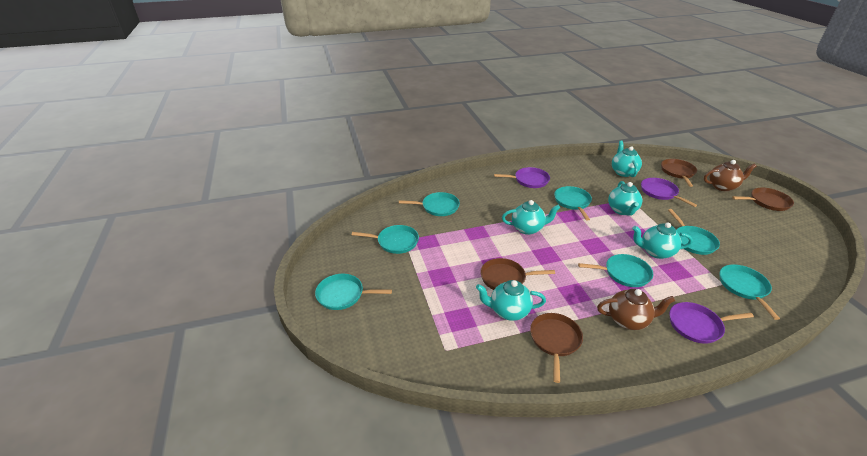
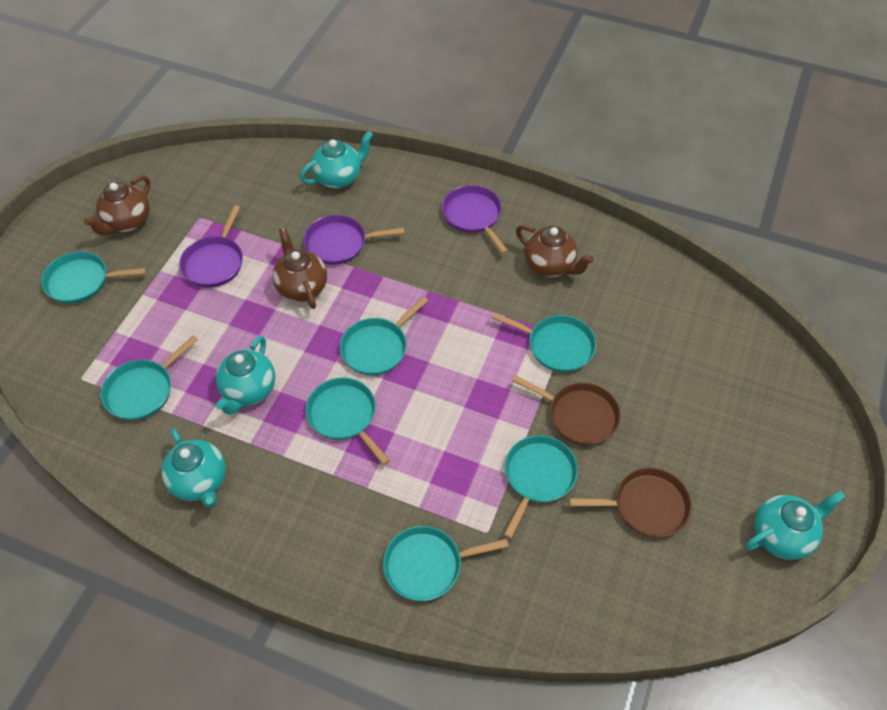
brown pan: [480,258,555,290] [530,313,583,383] [661,159,697,187] [732,188,794,211] = 4 -> [512,375,621,445] [569,468,692,537] = 2
brown teapot: [597,289,675,330] [704,160,756,191] = 2 -> [84,175,151,235] [273,228,327,309] [516,225,594,277] = 3
turquoise teapot: [476,280,546,321] [502,200,560,235] [608,181,642,216] [612,140,642,177] [632,223,693,259] = 5 -> [161,428,226,508] [216,336,275,415] [300,131,373,189] [745,491,846,560] = 4

